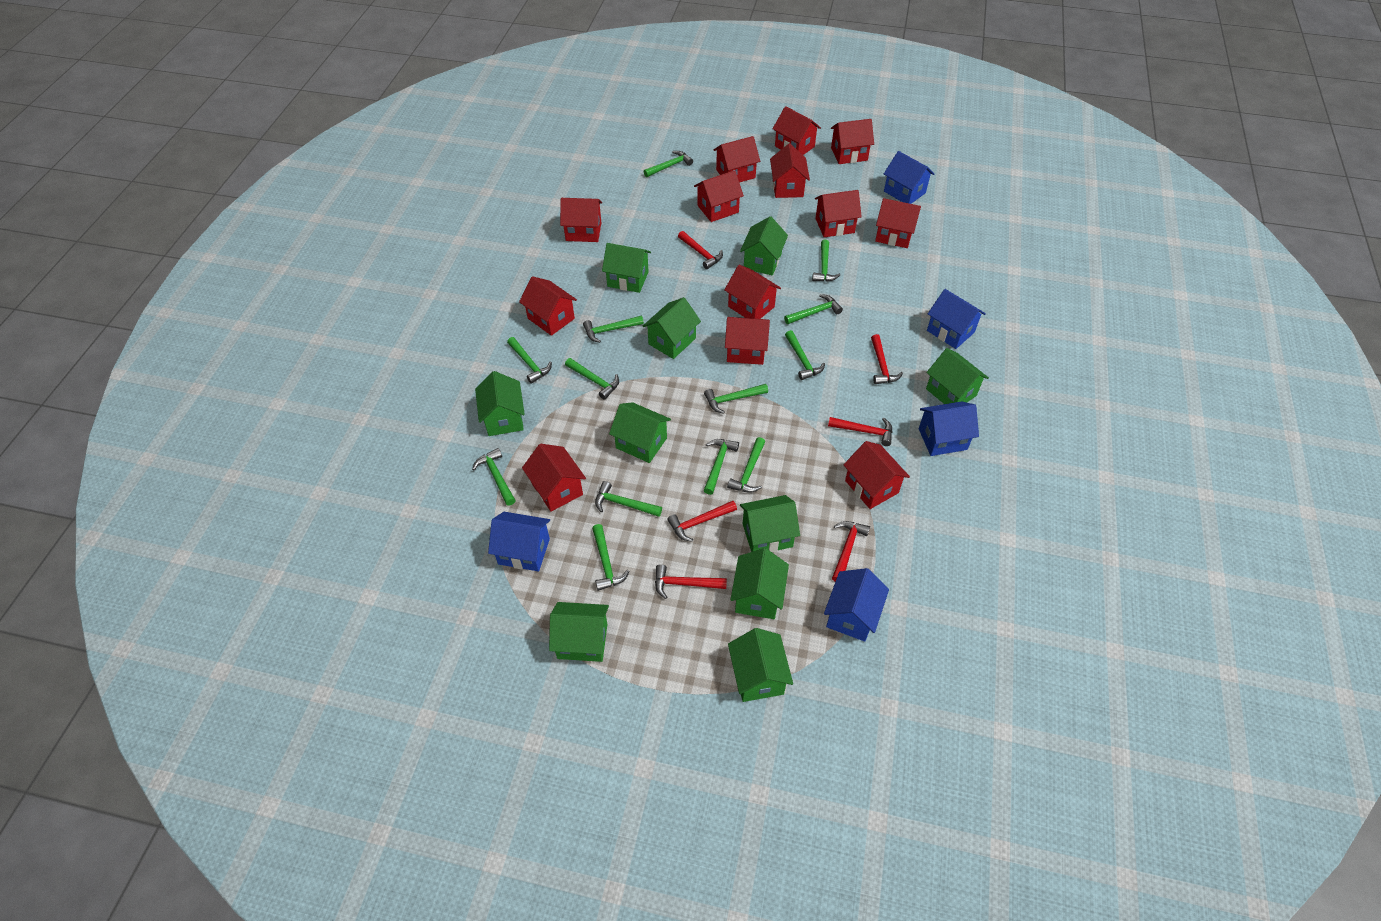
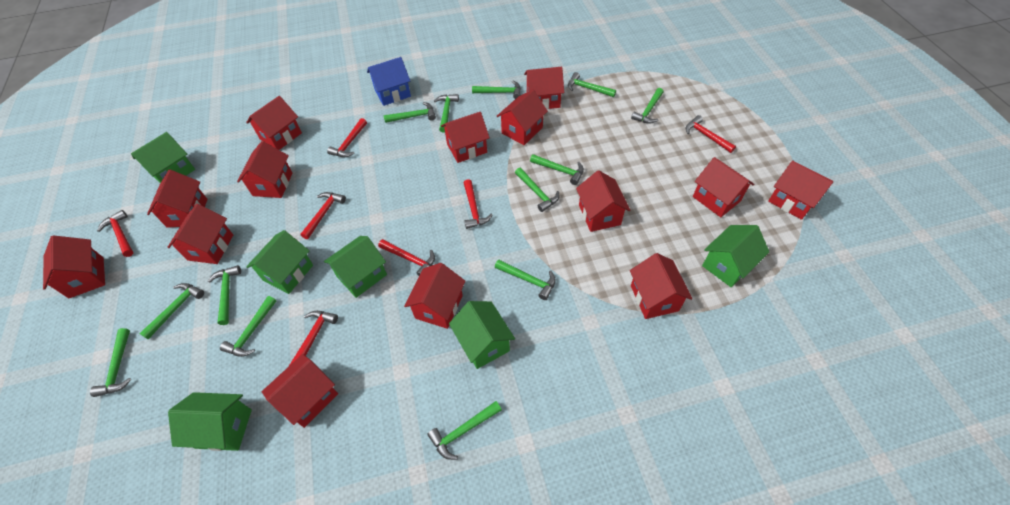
blue house: [488,512,550,571] [824,568,889,642] [884,151,934,204] [919,401,979,456] [927,289,986,349] = 5 -> [367,57,411,106] = 1
green house: [475,371,525,436] [549,602,609,662] [602,243,651,293] [609,402,671,463] [643,297,701,359] [728,628,793,702] [730,548,789,619] [740,216,788,275] [740,495,800,552] [926,348,989,404] = 10 -> [131,132,195,183] [168,392,252,451] [246,230,313,294] [324,236,387,298] [449,301,515,369] [702,225,769,287] = 6
red hammer: [655,564,727,599] [667,501,737,542] [678,231,723,269] [828,417,893,446] [832,521,870,582] [871,334,903,384] = 6 -> [97,210,133,257] [288,311,338,367] [300,192,346,239] [327,118,367,157] [378,239,435,276] [464,179,492,229] [685,115,736,153] = 7
red house: [519,276,577,336] [522,444,586,512] [560,198,602,242] [694,170,744,222] [713,136,760,183] [724,265,781,319] [725,317,770,365] [770,144,810,198] [773,106,821,155] [815,190,862,237] [831,119,874,164] [844,441,910,509] [875,198,921,248] = 13 -> [43,235,105,298] [147,170,208,228] [167,204,233,264] [237,141,292,198] [246,96,302,150] [262,354,338,428] [404,263,465,329] [441,112,490,163] [497,89,548,145] [524,67,564,110] [576,170,630,232] [630,253,692,319] [693,157,754,217] [768,160,834,220] = 14

